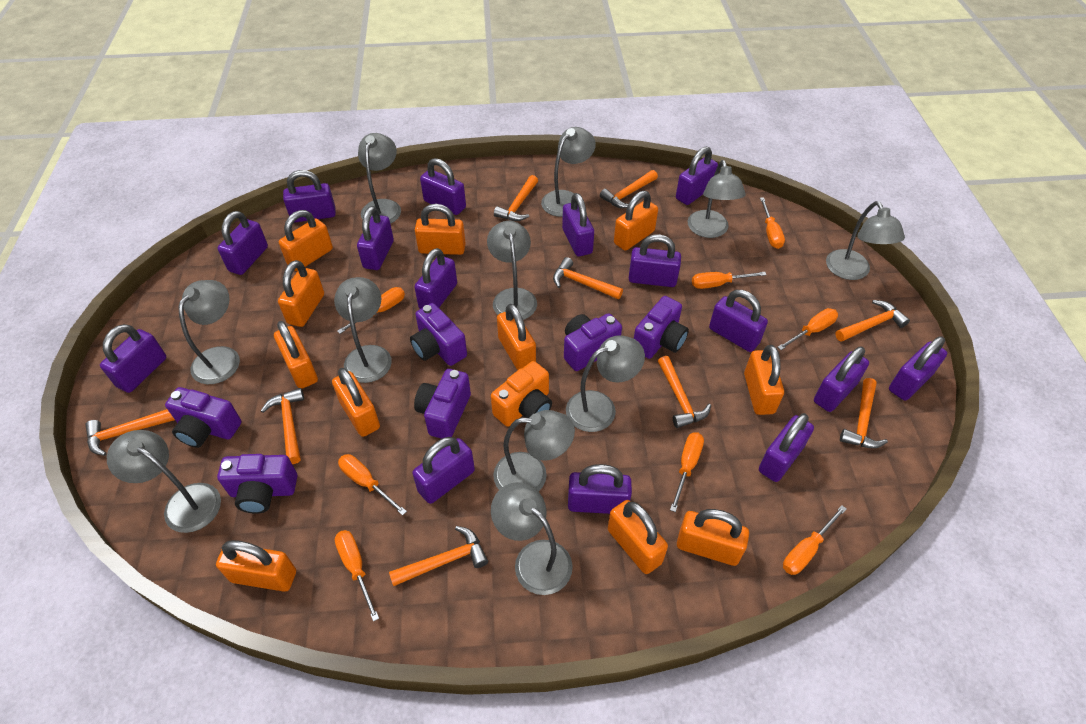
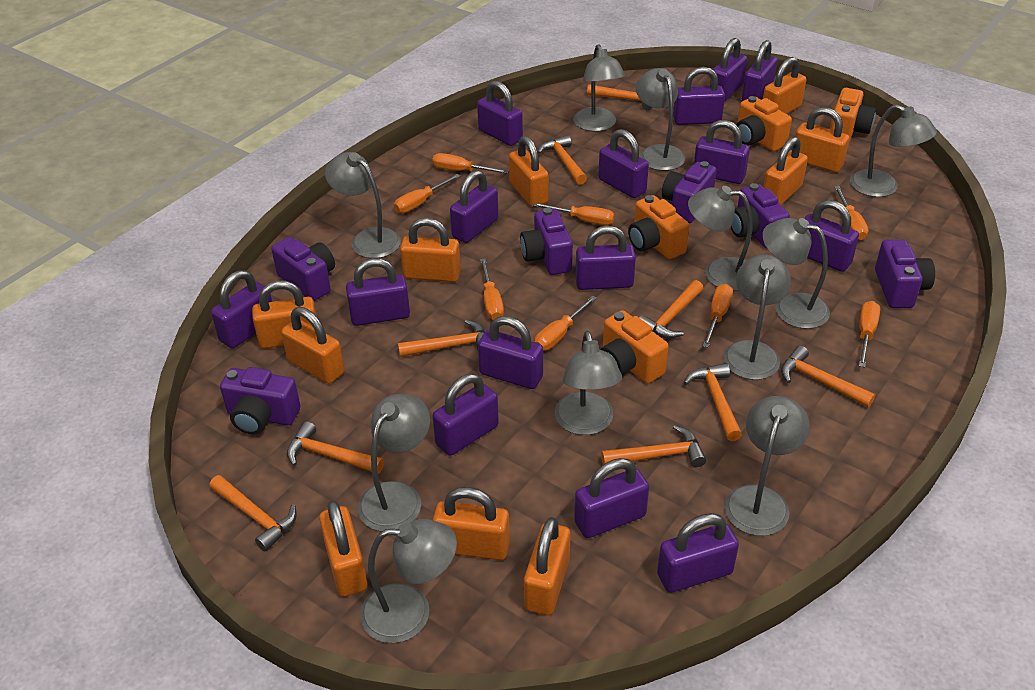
orange camera: [491,361,552,427] = 1 -> [600,310,669,383] [628,195,689,259] [736,96,792,151] [830,88,876,142] = 4
orange padlock: [216,540,296,592] [274,321,318,389] [278,260,324,327] [279,210,333,271] [332,368,380,437] [415,204,466,255] [497,304,536,370] [608,500,668,574] [614,191,658,251] [677,509,749,566] [744,345,784,415] = 11 -> [252,280,317,349] [281,307,344,384] [319,500,367,597] [400,218,461,282] [433,487,510,560] [509,136,549,207] [524,517,571,615] [763,57,806,114] [763,137,808,205] [795,107,850,173] = 10

